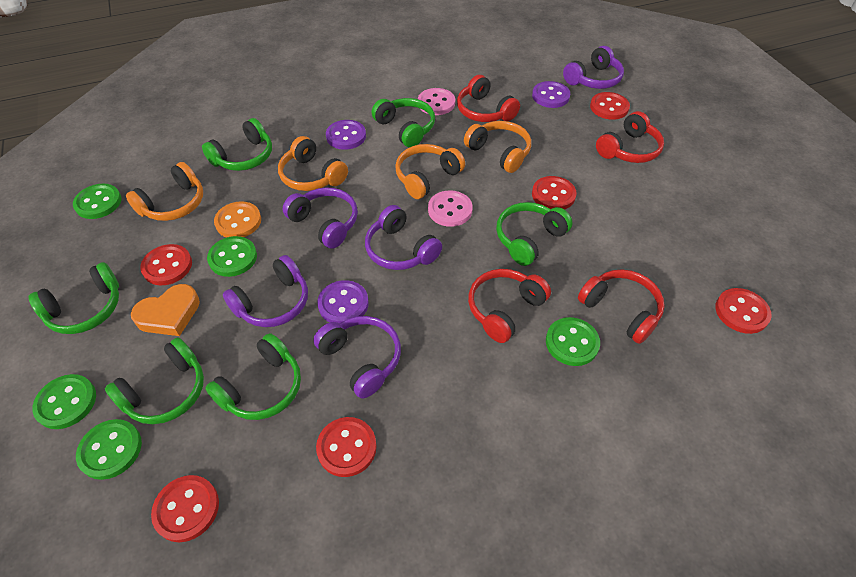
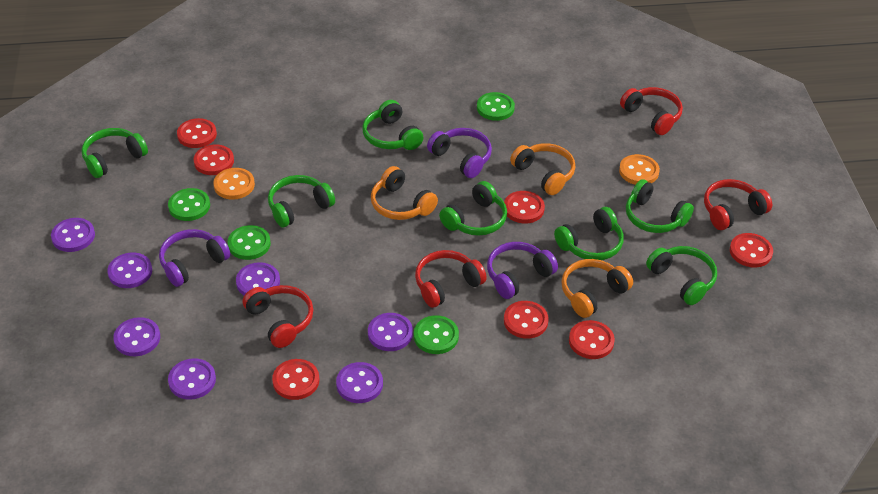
green button: [32,374,96,429] [73,184,122,219] [76,419,142,480] [207,236,257,277] [546,317,600,366] = 5 -> [168,188,210,221] [228,225,271,260] [414,315,459,354] [477,92,515,121] = 4
green headphones: [28,262,119,334] [105,337,204,424] [202,118,272,171] [205,333,301,420] [372,98,435,148] [496,202,573,266] = 6 -> [82,128,148,178] [268,175,335,227] [362,100,424,150] [439,181,507,236] [554,207,624,260] [626,179,694,233] [646,246,717,305] = 7
orange button: [214,201,261,237] = 1 -> [214,168,255,200] [619,154,660,185] = 2
orange headphones: [126,162,203,221] [278,136,348,191] [395,144,465,199] [464,121,531,173] = 4 -> [371,166,438,220] [510,143,575,195] [561,259,633,318] = 3
orange heart: [131,284,200,336] = 1 -> none = 0
pink button: [418,88,455,115] [428,190,473,227] = 2 -> none = 0
purple button: [317,280,369,323] [326,120,366,150] [532,81,570,108] = 3 -> [51,218,95,252] [107,253,152,288] [113,317,160,356] [168,358,216,400] [236,262,280,295] [336,362,383,403] [368,313,413,351] = 7
purple headphones: [223,255,308,327] [283,187,358,249] [313,316,401,398] [365,205,442,270] [563,46,624,89] = 5 -> [159,229,231,287] [427,128,492,178] [487,242,558,299] = 3
red button: [140,244,192,285] [151,475,219,542] [316,417,377,477] [532,176,577,210] [590,92,630,120] [715,288,772,334] = 6 -> [177,118,217,148] [193,144,234,175] [272,359,320,400] [504,191,545,223] [504,301,549,339] [569,320,615,359] [730,233,773,268] = 7

